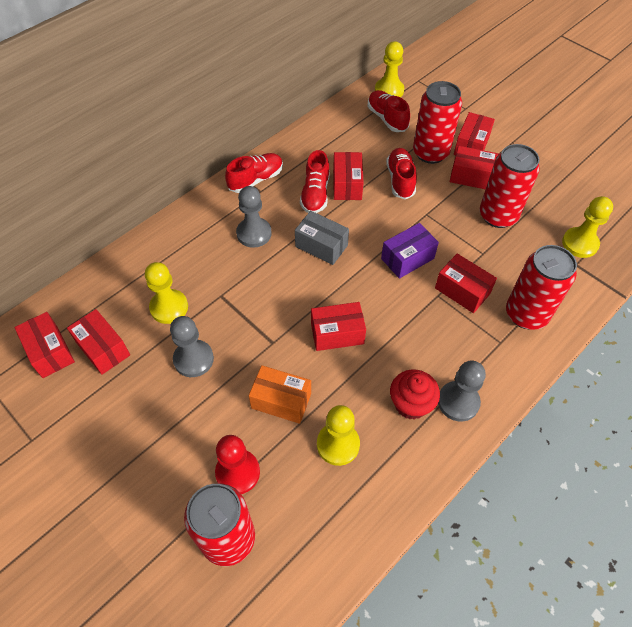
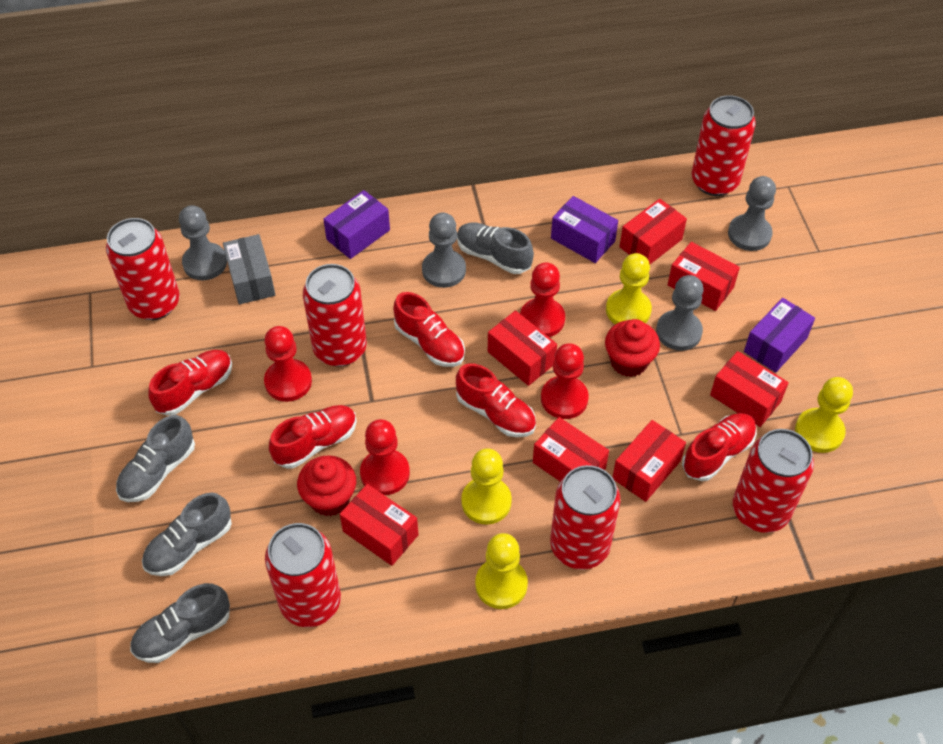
grey pawn: [170,316,214,377] [236,186,272,248] [438,361,486,422] = 3 -> [179,205,227,280] [422,213,466,288] [656,275,703,351] [728,176,776,251] = 4
grey shoe: none = 0 -> [116,415,195,502] [130,583,230,663] [142,492,232,576] [457,223,534,274] = 4
orange box: [249,365,311,424] = 1 -> none = 0
purple box: [381,223,439,279] = 1 -> [323,190,390,259] [551,196,618,263] [744,298,815,373] = 3
red can: [184,483,255,566] [413,81,462,164] [480,144,540,228] [506,245,577,330] = 4 -> [106,218,180,320] [265,523,341,627] [303,264,367,367] [550,465,620,570] [691,95,756,196] [733,429,814,533] = 6
red cupcake: [390,369,440,420] = 1 -> [297,455,356,516] [605,319,660,377] = 2
red pawn: [215,435,260,494] = 1 -> [264,326,312,402] [360,419,410,495] [520,262,565,337] [541,343,589,419] = 4
red shoe: [225,153,283,193] [300,150,330,213] [368,90,410,132] [386,148,417,199] = 4 -> [148,350,232,416] [269,405,357,468] [393,292,465,367] [456,363,536,437] [682,413,757,481] = 5

